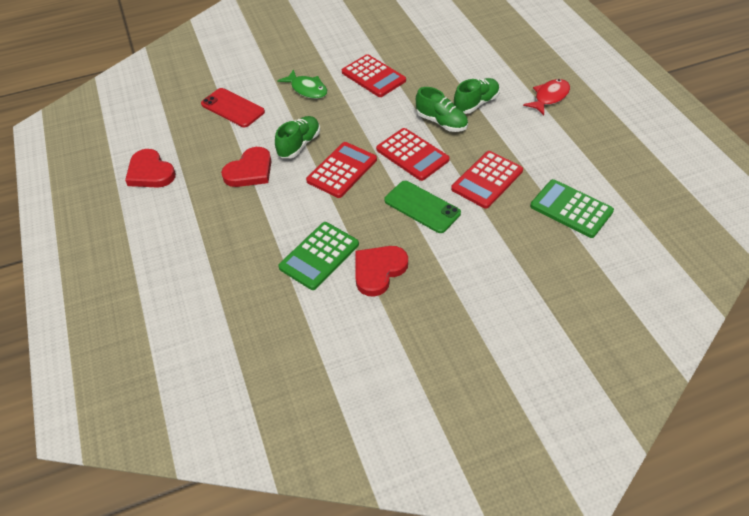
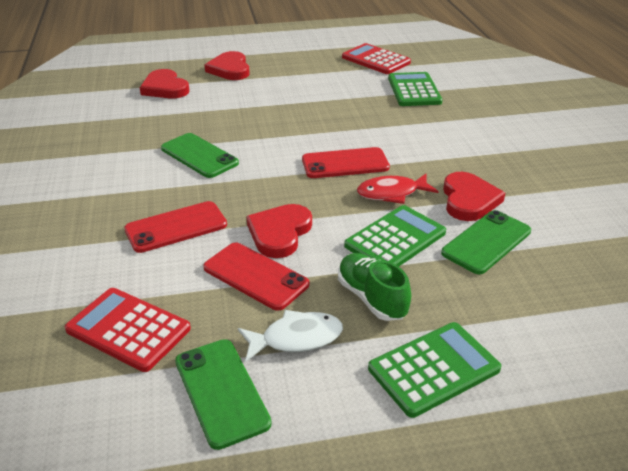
green calculator: [278,222,359,290] [530,179,614,238] = 2 -> [344,205,446,267] [368,322,501,418] [388,72,442,106] = 3
green fish: [277,69,327,99] = 1 -> none = 0
green phone: [384,181,461,233] = 1 -> [161,133,239,178] [175,339,272,450] [441,210,531,274] = 3
green shoe: [275,116,320,158] [416,87,468,132] [454,78,500,114] = 3 -> [338,253,411,321] = 1
red calculator: [306,142,377,198] [342,54,406,97] [376,128,450,181] [451,151,523,209] = 4 -> [65,288,191,372] [342,43,411,74] = 2
red heart: [125,149,176,188] [221,147,271,187] [356,246,408,297] = 3 -> [140,69,190,98] [204,51,250,80] [246,204,312,258] [443,172,505,221] = 4
red phone: [201,88,265,127] = 1 -> [124,201,227,253] [203,243,309,311] [302,147,390,178] = 3
white fish: none = 0 -> [238,310,343,362] = 1

